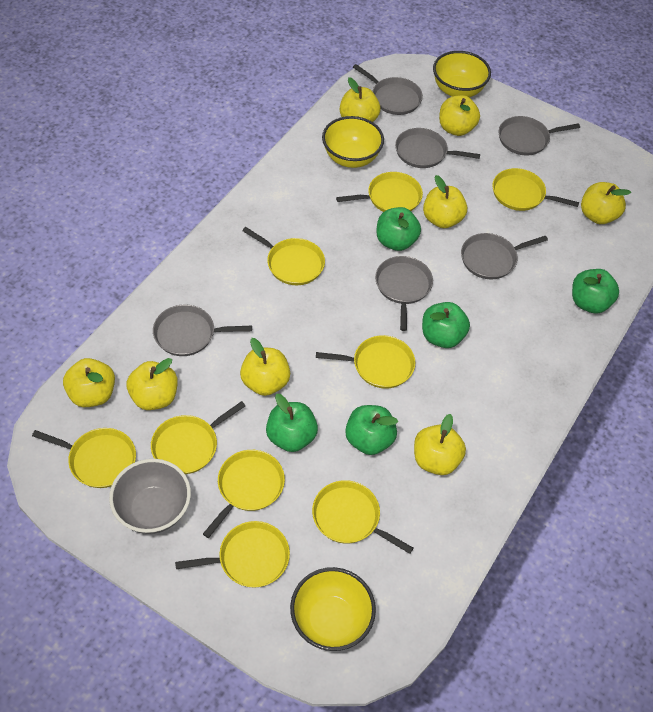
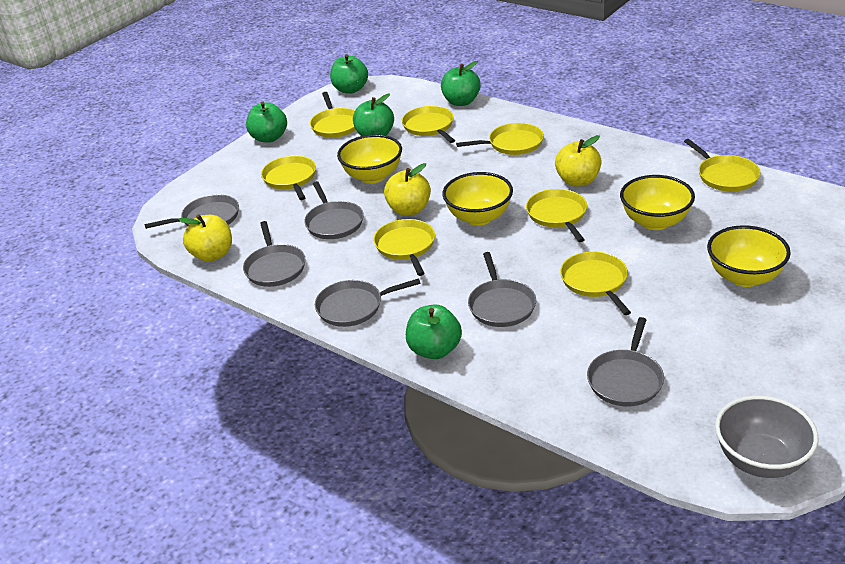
yellow apple: [63,358,115,407] [127,358,178,410] [240,338,290,396] [340,77,380,122] [414,414,466,475] [423,175,467,228] [439,95,480,136] [581,182,631,224] = 8 -> [178,214,232,262] [384,163,431,216] [555,135,602,186] = 3
yellow bowl: [290,567,376,651] [322,116,384,168] [433,51,491,97] = 3 -> [337,134,402,184] [442,172,513,226] [620,175,695,230] [707,225,791,287] = 4
yellow pan: [32,428,136,488] [151,401,245,474] [175,521,290,588] [203,450,285,538] [242,227,325,285] [312,480,413,554] [316,335,416,389] [336,172,423,212] [492,168,579,211] = 9 -> [261,156,316,200] [310,92,356,138] [373,219,435,276] [402,106,455,143] [456,123,544,155] [526,189,587,242] [560,252,631,315] [684,139,761,191] = 8

